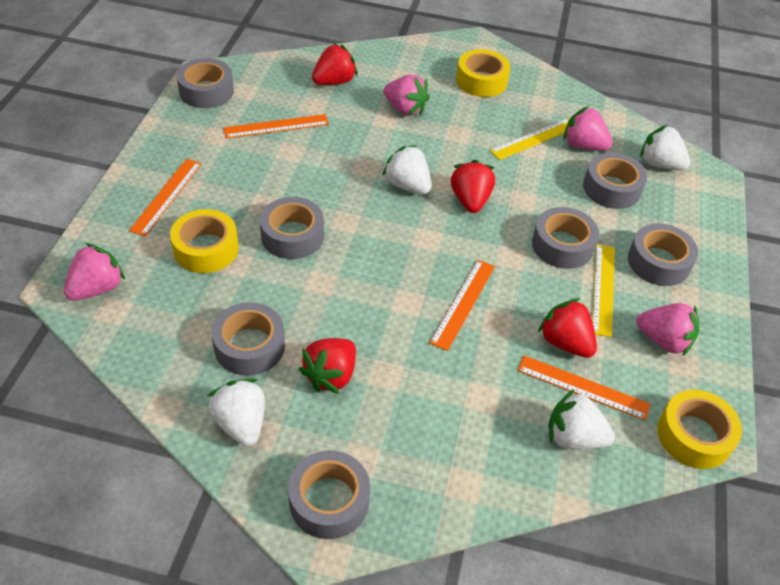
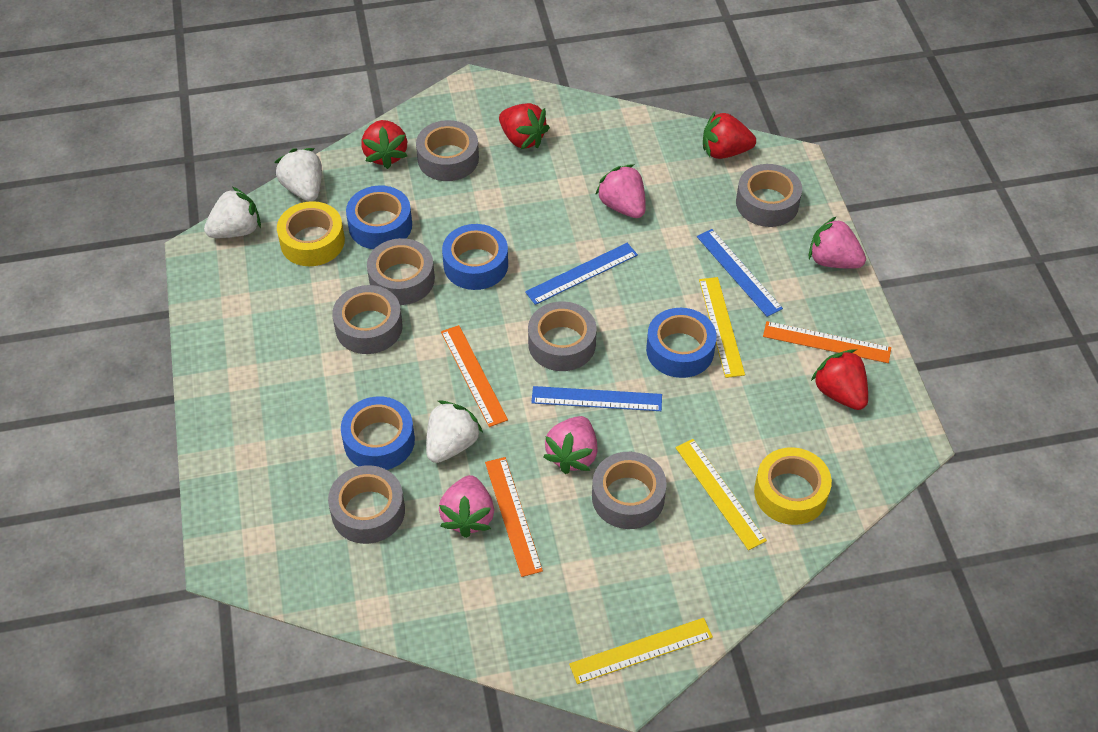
blue ruler: none = 0 -> [525,243,638,305] [531,386,662,411] [697,229,783,317] = 3
blue tape: none = 0 -> [341,396,415,470] [346,186,412,249] [442,224,508,290] [646,308,717,378] = 4
orange ruler: [129,159,202,236] [223,114,329,139] [429,260,495,351] [518,355,651,421] = 4 -> [441,325,508,427] [485,457,543,577] [763,321,891,363] = 3
white strawberry: [208,379,265,446] [382,145,431,194] [549,389,615,449] [640,125,691,170] = 4 -> [204,187,261,238] [274,148,322,202] [426,400,483,463] = 3
yellow ruler: [490,118,570,160] [592,244,615,337] = 2 -> [569,618,713,684] [675,439,767,550] [699,277,745,378] = 3
yellow tape: [170,209,239,273] [456,49,511,97] [657,390,742,469] = 3 -> [277,201,345,266] [754,447,832,525] = 2

